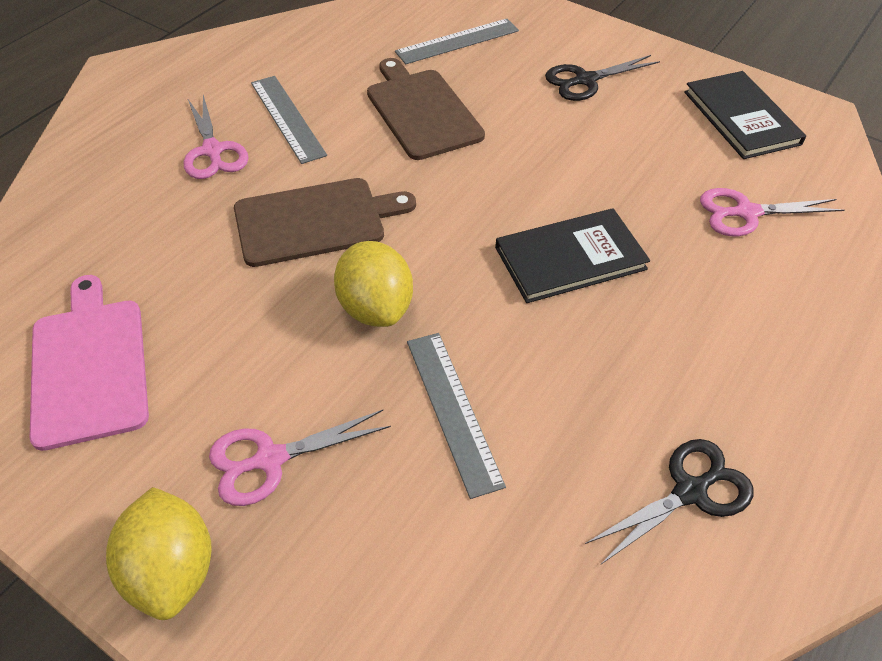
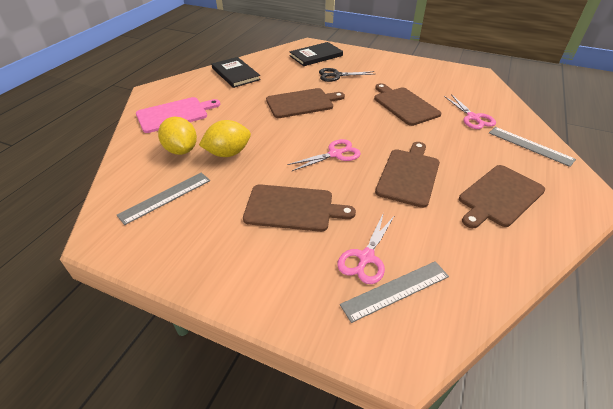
black scissors: [545,55,660,101] [585,439,754,565] = 2 -> [319,68,375,82] = 1
brown cutting board: [234,178,416,267] [367,58,485,160] = 2 -> [243,184,356,232] [266,88,345,118] [374,83,441,126] [375,142,440,208] [459,165,545,228] = 5

